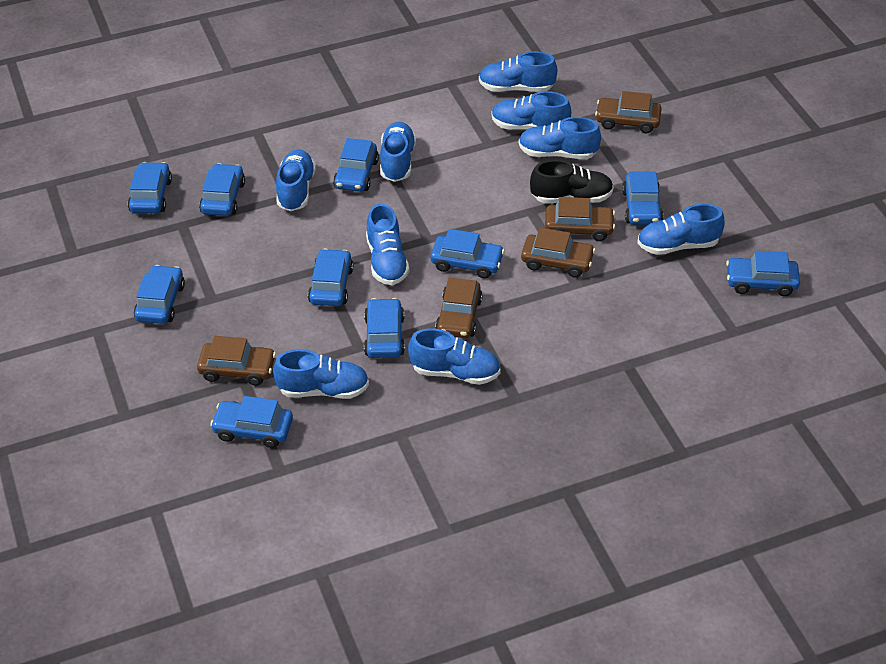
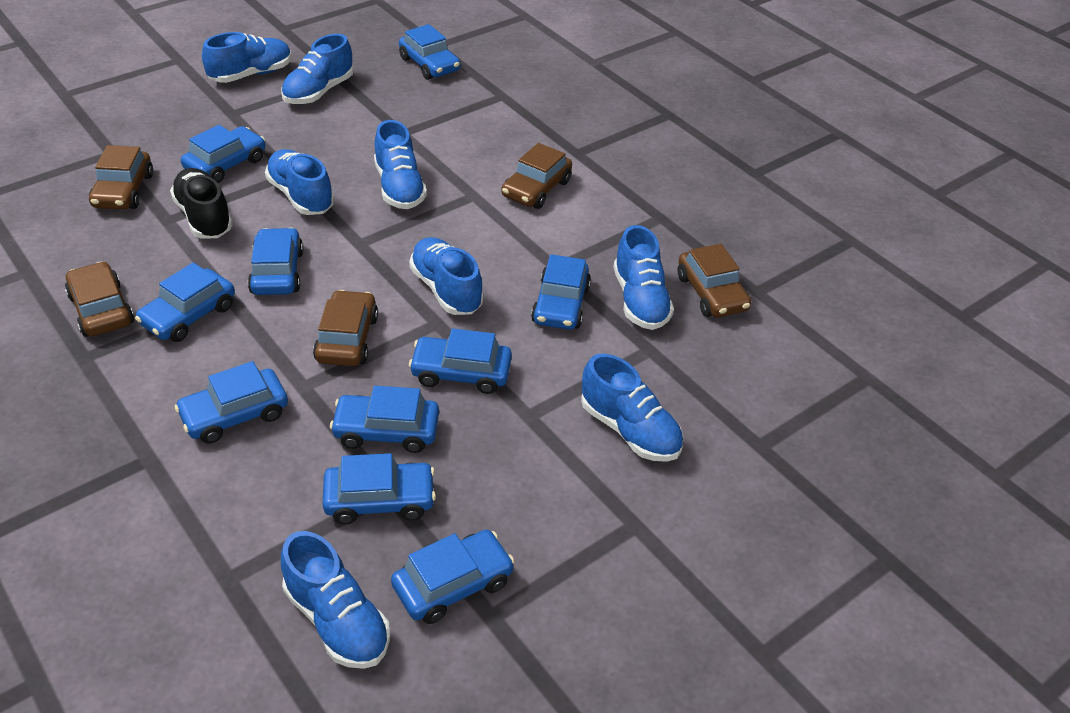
blue shoe: [273,349,369,399] [276,149,316,211] [366,204,409,285] [380,122,416,182] [408,328,501,385] [479,51,557,92] [492,91,571,130] [519,117,601,159] [637,204,725,255] = 9 -> [202,32,292,83] [265,149,334,215] [281,34,353,104] [281,531,390,669] [374,120,427,209] [409,237,484,315] [581,354,683,462] [614,225,674,330] = 8

